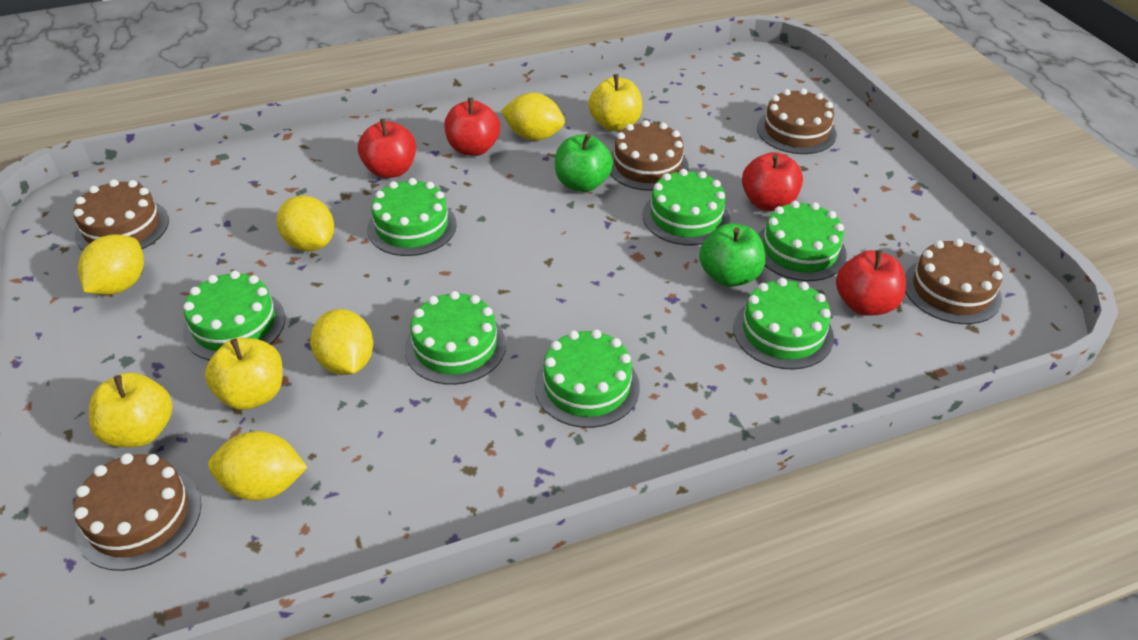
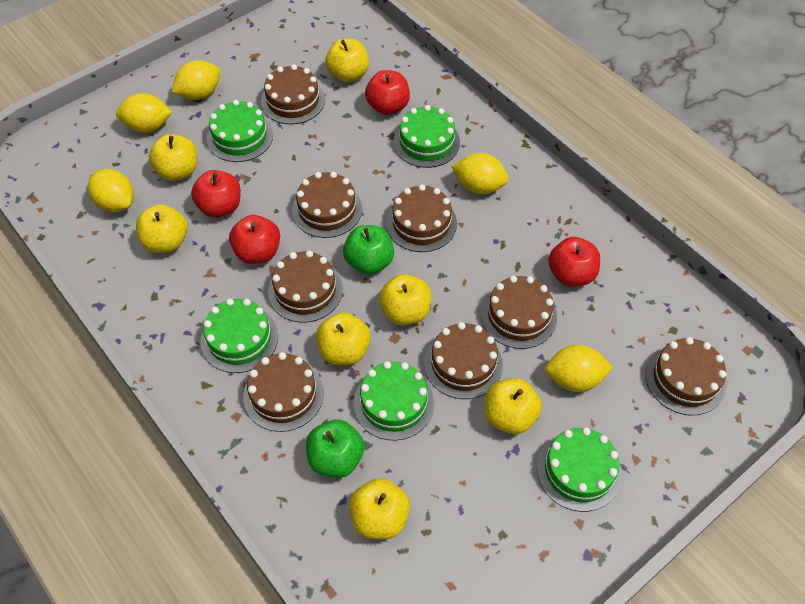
brown cake: [73,179,169,251] [74,453,201,571] [610,120,689,191] [757,88,837,154] [905,239,1003,324] = 5 -> [243,352,324,432] [261,64,325,124] [268,251,343,323] [292,172,362,238] [386,184,457,252] [424,322,503,399] [481,276,557,349] [645,337,726,415] = 8
green cake: [183,271,285,360] [367,178,457,256] [405,291,506,385] [535,329,640,428] [643,169,730,245] [733,278,834,370] [758,201,847,281] = 7 -> [201,299,278,373] [207,100,273,162] [354,361,434,441] [394,105,460,168] [537,427,622,512] = 5
yellow apple: [89,373,173,447] [205,338,283,410] [588,74,642,131] = 3 -> [136,204,188,253] [149,134,197,181] [316,312,371,365] [325,38,369,82] [349,478,410,539] [379,274,431,325] [485,378,542,434] = 7

